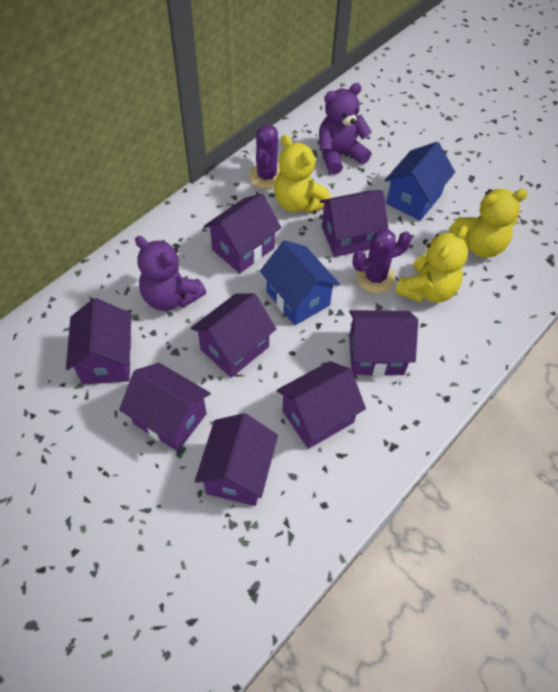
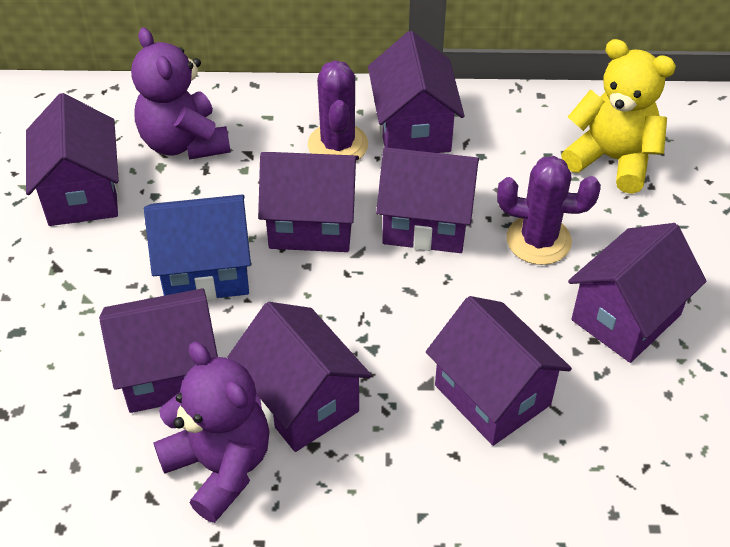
blue house: [260,240,340,325] [385,142,455,221] = 2 -> [144,195,251,301] = 1
yellow teddy bear: [274,135,331,213] [395,226,468,303] [449,189,528,258] = 3 -> [561,39,676,194] = 1

